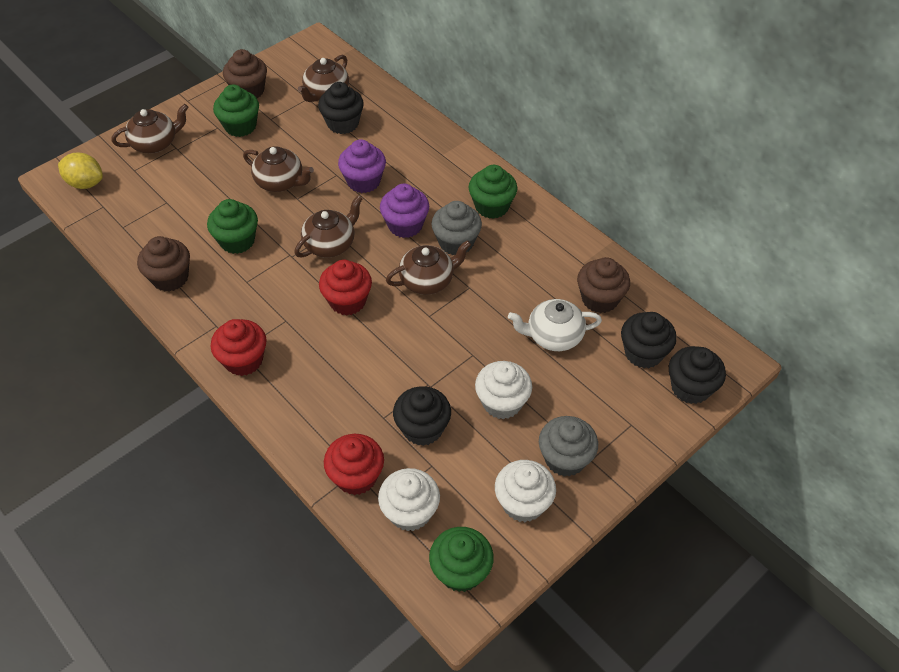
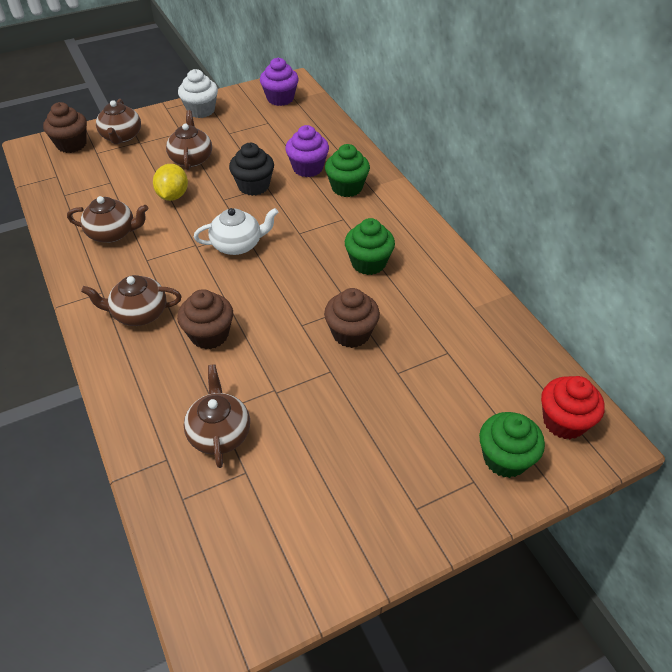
black cupcake: [318,82,364,134] [393,386,451,446] [621,312,677,368] [669,346,726,404] = 4 -> [229,143,274,196] = 1
green cupcake: [207,199,258,254] [213,84,259,137] [429,527,494,592] [469,165,517,219] = 4 -> [325,144,370,197] [345,218,395,275] [479,412,545,478] = 3
grey cupcake: [431,201,482,255] [539,416,598,477] = 2 -> none = 0
red cupcake: [211,319,267,376] [319,260,372,316] [324,434,384,495] = 3 -> [541,376,605,439] = 1
white cupcake: [378,468,440,531] [475,361,532,419] [495,460,556,522] = 3 -> [178,69,218,118] = 1

